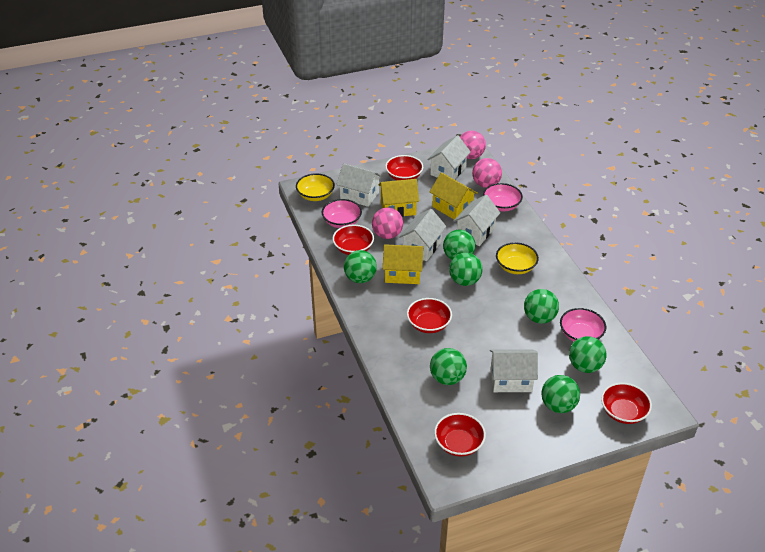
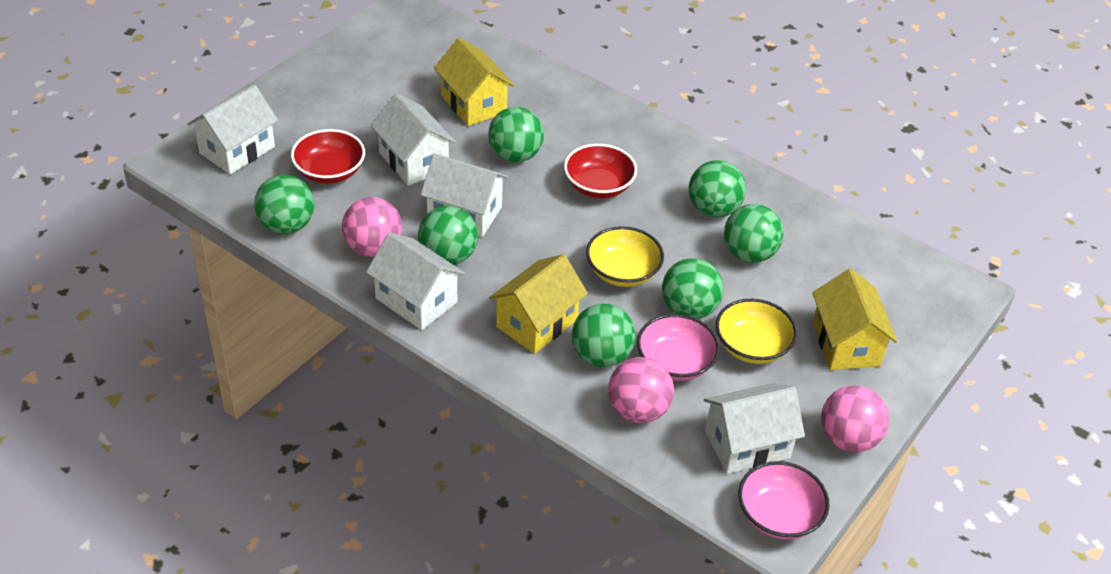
pink bowl: [322,199,362,228] [483,183,523,211] [560,308,606,342] = 3 -> [637,314,720,381] [738,461,830,540] = 2
red bowl: [332,225,374,255] [385,155,423,180] [407,298,452,333] [434,413,486,456] [601,383,652,424] = 5 -> [291,129,365,184] [564,144,637,198] = 2

